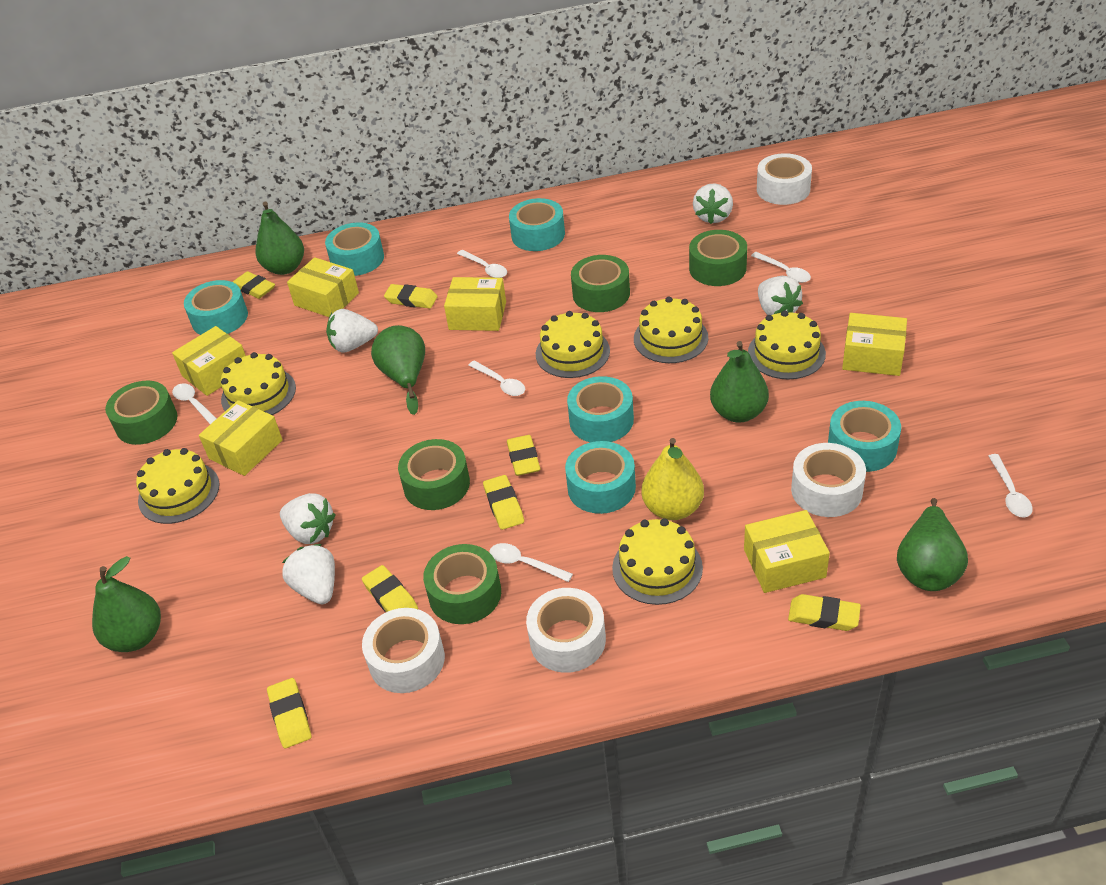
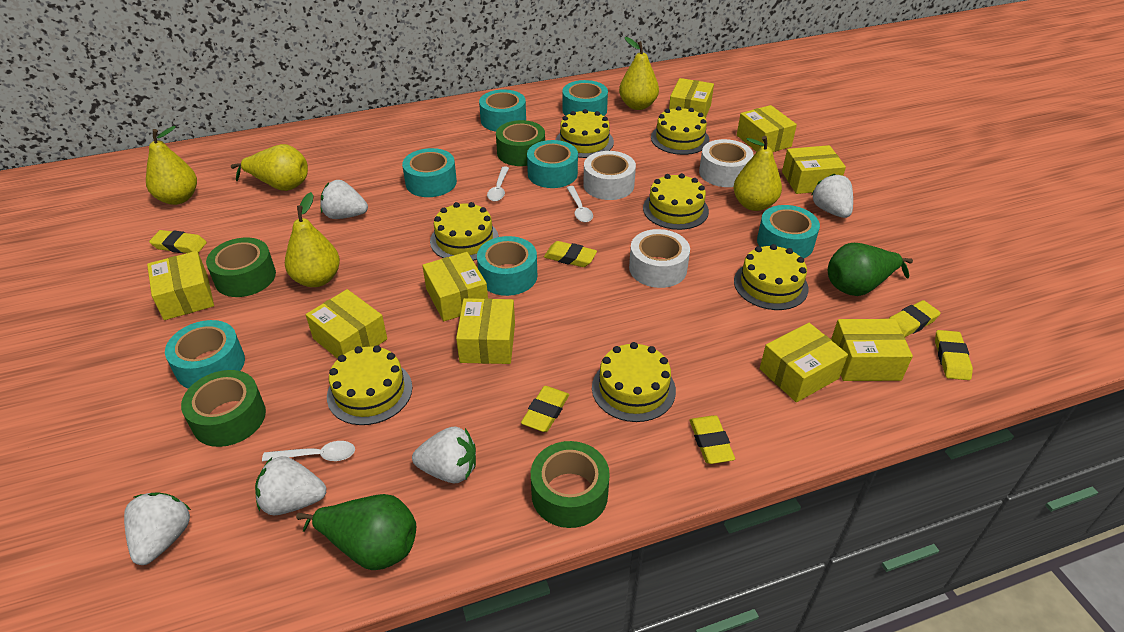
green pear: [92,556,161,652] [255,202,304,275] [371,325,425,415] [710,341,769,423] [897,498,968,591] = 5 -> [296,494,416,570] [828,243,913,296] = 2
green tape: [105,381,178,445] [398,439,470,510] [423,544,501,624] [571,255,630,312] [689,230,747,286] = 5 -> [181,370,266,447] [206,238,276,297] [496,120,545,166] [531,441,610,528] = 4
turquoise tape: [184,280,248,335] [325,222,384,276] [509,198,565,251] [565,441,636,514] [567,376,634,442] [828,401,901,472] = 6 -> [165,320,245,389] [402,148,457,197] [477,236,537,296] [479,89,526,132] [527,140,578,188] [562,80,608,116] [757,205,820,258] = 7
white spoon: [172,383,217,424] [457,250,507,278] [468,360,525,396] [489,543,573,582] [751,252,811,283] [989,454,1032,517] = 6 -> [262,441,355,462] [487,166,509,202] [567,186,593,222] = 3
white tape: [362,608,445,693] [526,588,606,673] [757,153,812,205] [791,443,866,517] = 4 -> [583,151,636,200] [629,229,690,288] [699,139,754,187] = 3
yellow box: [172,326,246,396] [199,400,283,476] [287,257,359,317] [444,277,506,331] [744,510,830,593] [842,313,907,376] = 6 -> [147,251,214,320] [306,289,387,359] [422,252,488,321] [456,298,515,364] [669,78,714,118] [737,105,797,152] [760,323,848,402] [782,145,846,194] [831,319,913,381] = 9
yellow cake: [136,448,220,524] [221,352,296,415] [536,311,610,378] [612,518,703,605] [634,297,708,363] [748,310,826,380] = 6 -> [327,345,412,425] [430,202,499,261] [556,109,614,158] [592,342,676,422] [643,173,709,230] [651,106,709,155] [734,244,809,310] = 7
yellow eraser: [233,271,275,299] [267,678,311,748] [362,565,418,612] [384,284,438,309] [483,475,524,530] [507,435,540,476] [788,594,861,631] = 7 -> [149,230,207,253] [521,386,569,432] [544,241,597,267] [689,415,735,464] [889,300,941,337] [935,330,973,380] = 6
yellow pear: [641,438,704,520] = 1 -> [146,126,197,205] [231,144,308,191] [285,192,340,287] [619,37,659,110] [733,136,782,211] = 5

